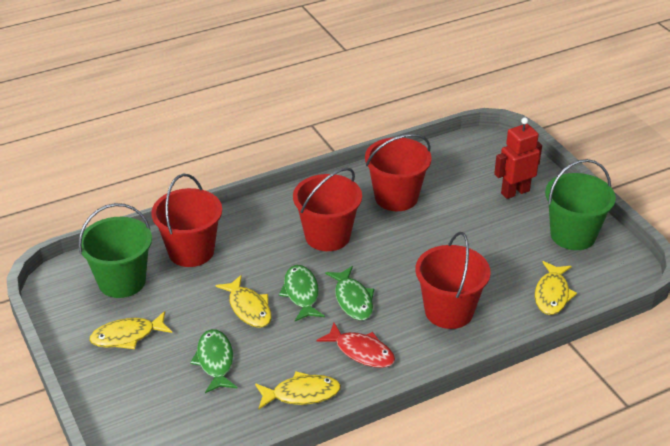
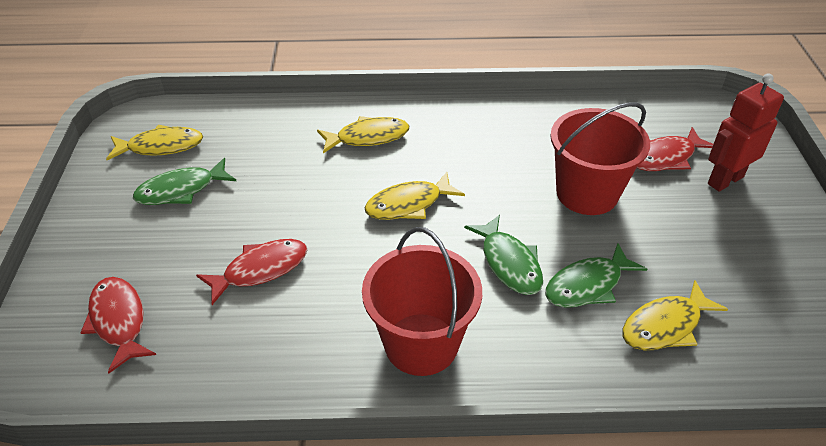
green bucket: [78,203,152,298] [545,159,616,250] = 2 -> none = 0
red bucket: [151,174,222,267] [293,168,362,251] [365,134,432,211] [415,232,491,329] = 4 -> [362,227,482,376] [550,102,650,215] = 2
red fish: [317,323,395,368] = 1 -> [81,277,156,373] [196,239,307,305] [637,127,713,171] = 3

